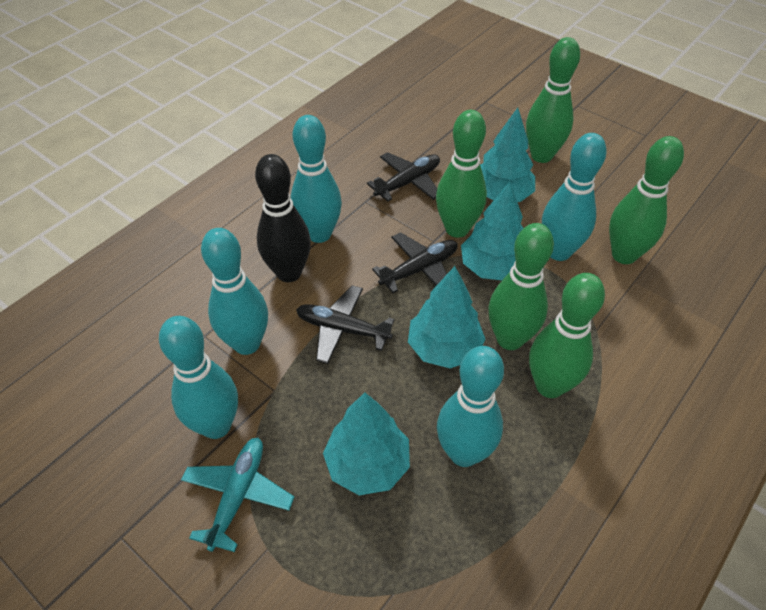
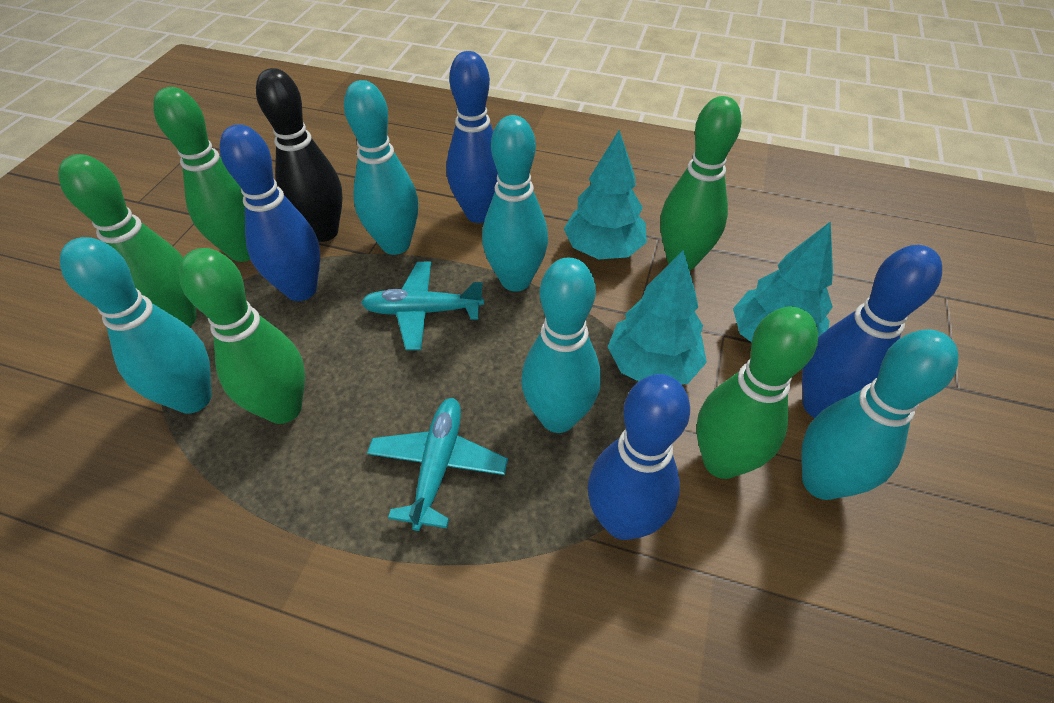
black plane: [296,285,395,364] [367,152,440,202] [372,232,458,293] = 3 -> none = 0
blue bowling pin: none = 0 -> [219,124,320,301] [446,51,498,223] [588,374,690,540] [802,245,942,418] = 4
turquoise plane: [181,437,294,552] = 1 -> [361,262,484,350] [367,398,508,531] = 2
turquoise tree: [323,393,410,495] [408,266,486,369] [461,182,523,280] [480,108,535,202] = 4 -> [564,130,647,259] [608,250,707,385] [733,221,833,342] = 3

